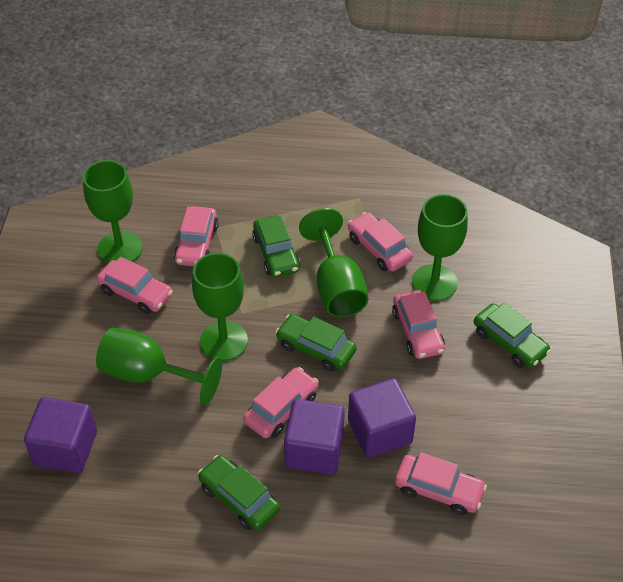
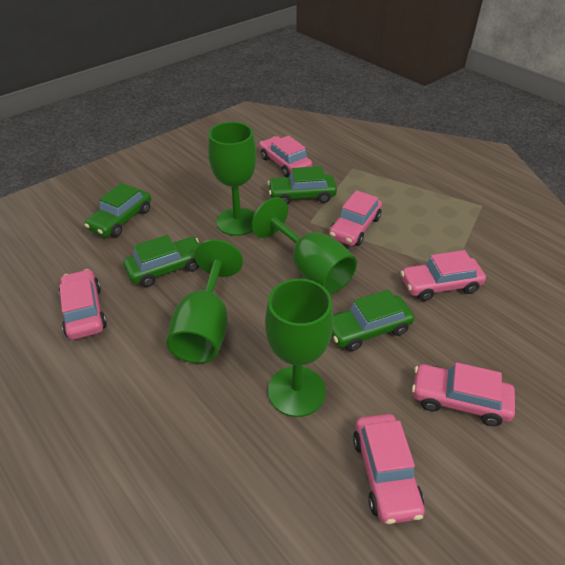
green goblet: [83,160,143,264] [96,327,222,406] [192,253,248,361] [299,208,368,317] [412,194,468,301] = 5 -> [166,239,243,364] [208,122,256,236] [251,197,357,294] [265,279,334,417] = 4
purple cube: [24,397,97,473] [284,399,345,475] [348,378,416,458] = 3 -> none = 0

